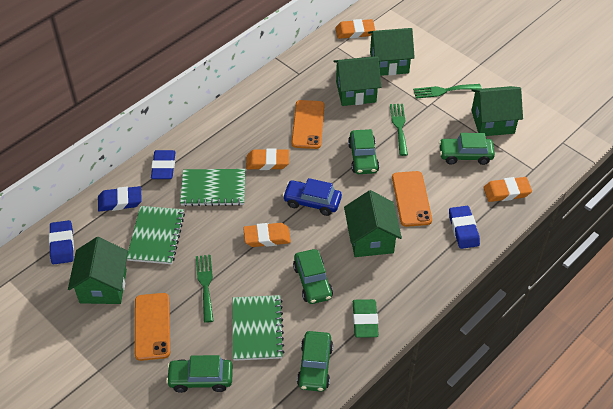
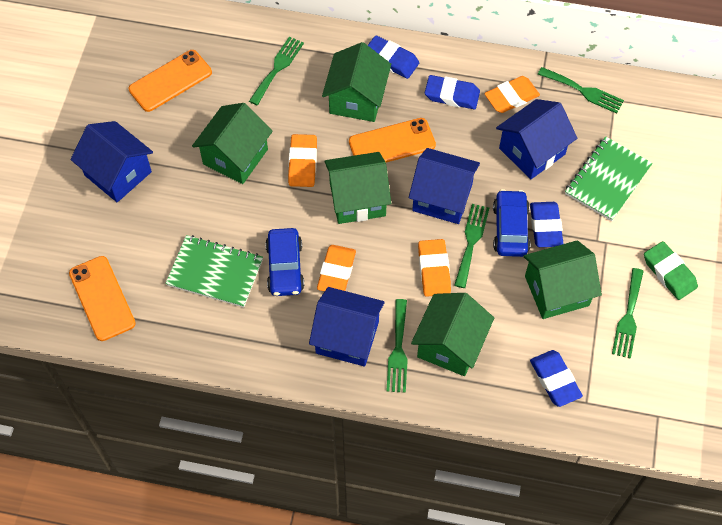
blue car: [283,178,342,216] = 1 -> [265,228,304,296] [493,189,531,257] = 2
blue house: none = 0 -> [70,121,153,202] [309,287,385,366] [409,148,480,224] [496,99,577,179] = 4
green car: [166,355,233,393] [293,249,333,304] [297,331,333,392] [348,129,379,174] [439,133,495,165] = 5 -> none = 0
green fork: [196,255,213,323] [390,104,408,156] [413,84,482,99] = 3 -> [249,36,304,105] [386,299,408,393] [454,204,489,288] [538,67,624,114] [612,268,644,359] = 5
green notebook: [127,206,185,264] [180,169,245,206] [233,295,284,361] = 3 -> [165,235,263,308] [565,136,653,221] = 2

